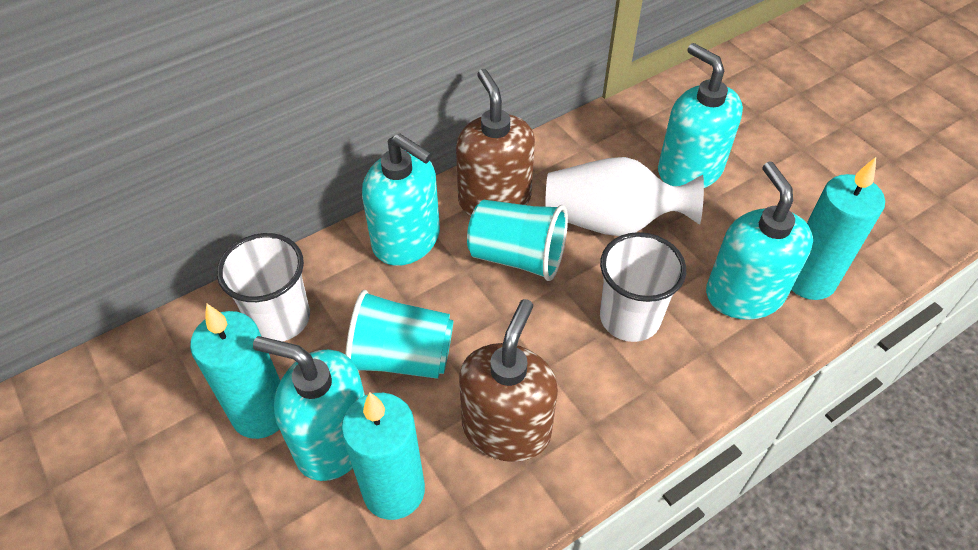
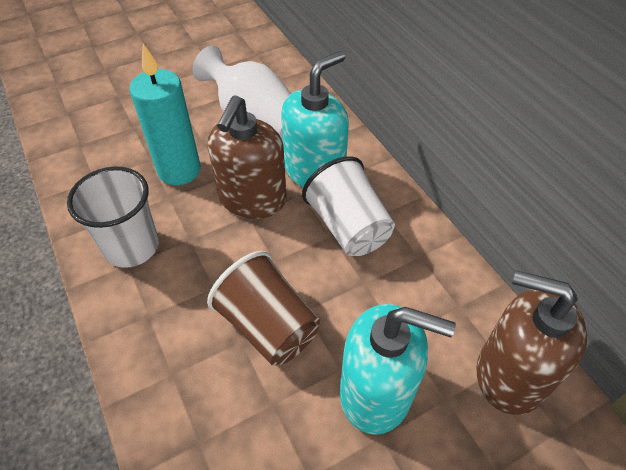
brown cup: none = 0 -> [207,251,320,365] = 1
turquoise candle: [190,304,280,439] [341,392,425,520] [791,157,885,300] = 3 -> [130,44,201,185] = 1
turquoise cup: [345,290,454,379] [467,200,568,281] = 2 -> none = 0
turquoise soap dispenser: [253,336,365,481] [362,133,440,266] [658,43,743,188] [706,161,813,320] = 4 -> [281,51,349,188] [340,304,456,435] = 2

